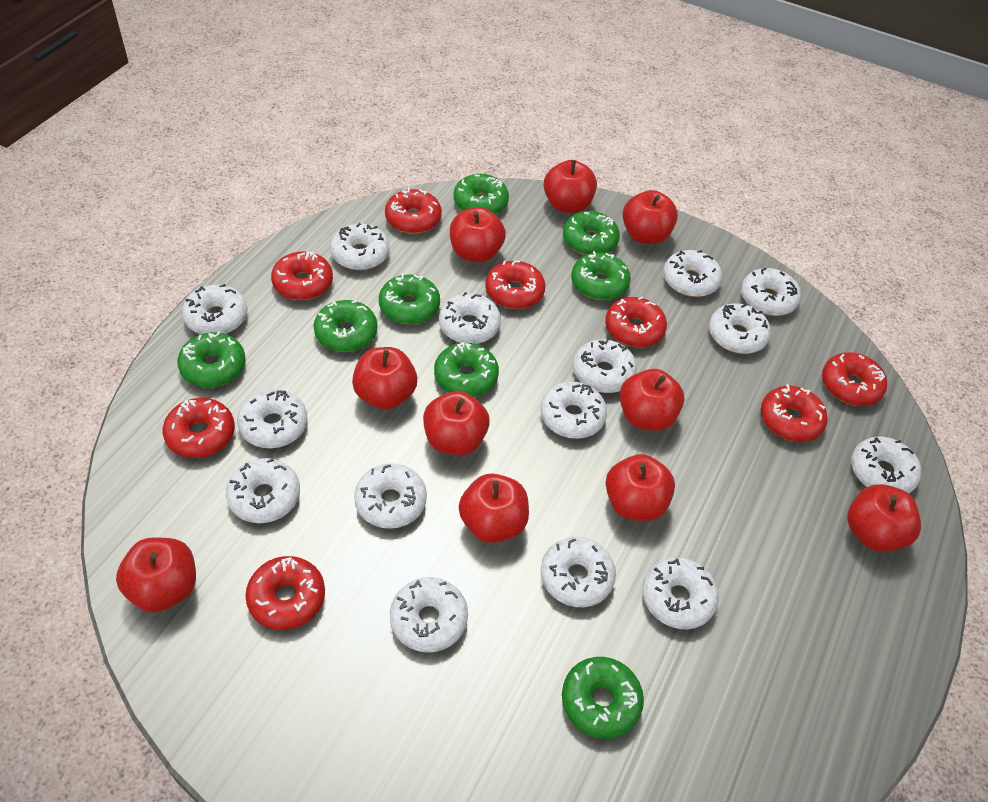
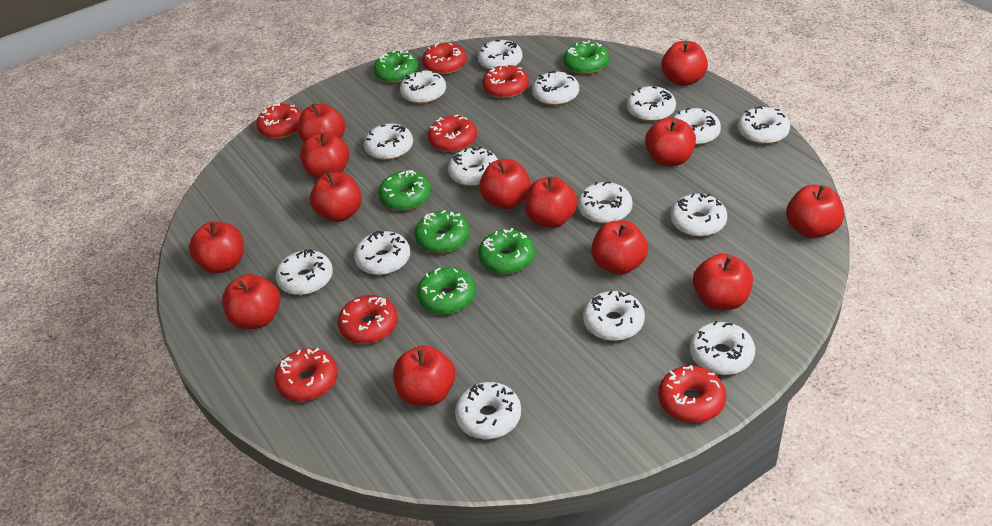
green donut: [177,331,246,387] [314,300,378,352] [379,273,440,324] [434,342,499,397] [454,174,509,214] [562,657,644,739] [563,211,620,255] [571,251,631,300] = 8 -> [373,50,419,83] [378,170,431,211] [414,210,470,253] [417,267,476,314] [478,228,535,274] [563,40,609,74] = 6
red apple: [116,537,196,612] [352,347,417,409] [423,391,490,455] [450,207,506,262] [459,473,529,543] [544,160,597,213] [606,454,675,521] [620,369,685,431] [623,190,678,244] [847,484,921,552] = 10 -> [189,222,244,274] [222,274,280,329] [298,103,345,142] [300,132,349,179] [310,172,362,222] [393,345,455,406] [479,159,531,210] [525,177,578,228] [591,220,648,275] [645,117,696,166] [661,41,708,86] [693,253,753,310] [786,185,844,238] = 13
red donut: [163,398,235,458] [245,556,325,630] [271,251,333,300] [385,188,442,234] [485,260,545,309] [605,296,667,347] [761,384,828,442] [822,352,887,406] = 8 -> [256,103,302,139] [274,348,338,402] [338,295,398,344] [422,43,467,75] [428,114,477,152] [482,64,529,98] [658,365,726,423] = 7

